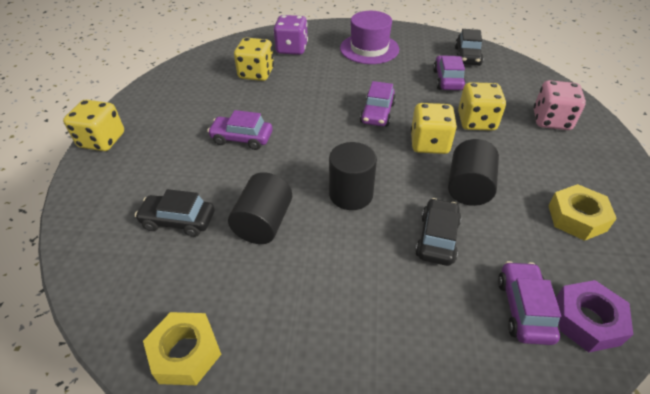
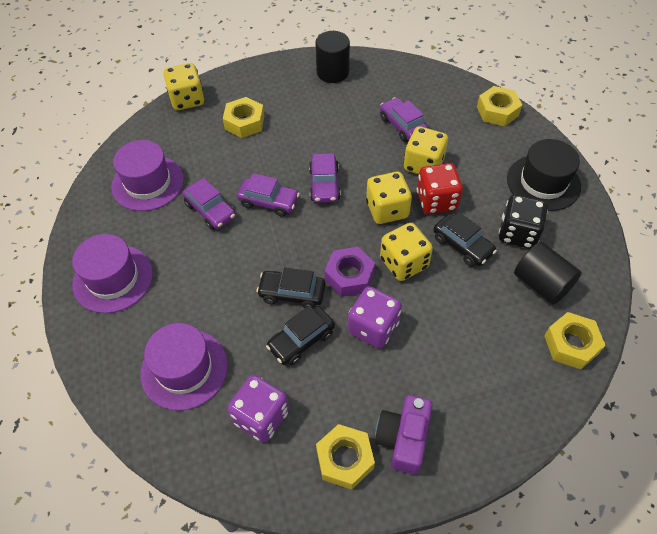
black cylinder: [228,172,292,244] [329,142,377,210] [448,139,499,206] = 3 -> [315,31,350,83] [514,242,582,305] = 2
black dice: none = 0 -> [499,195,548,249] = 1
black hat: none = 0 -> [507,139,581,211] = 1
pink dice: [534,80,586,130] = 1 -> none = 0
purple camera: none = 0 -> [375,395,433,475] = 1
purple dice: [273,15,308,55] = 1 -> [227,375,289,442] [348,287,402,348] = 2
purple hat: [340,11,399,64] = 1 -> [72,234,153,313] [111,140,184,211] [140,323,228,411] = 3
red dice: none = 0 -> [417,163,463,214] = 1
yellow nut: [143,312,221,385] [548,184,617,241] = 2 -> [223,97,264,138] [316,424,375,490] [477,86,522,126] [544,312,606,369] = 4

